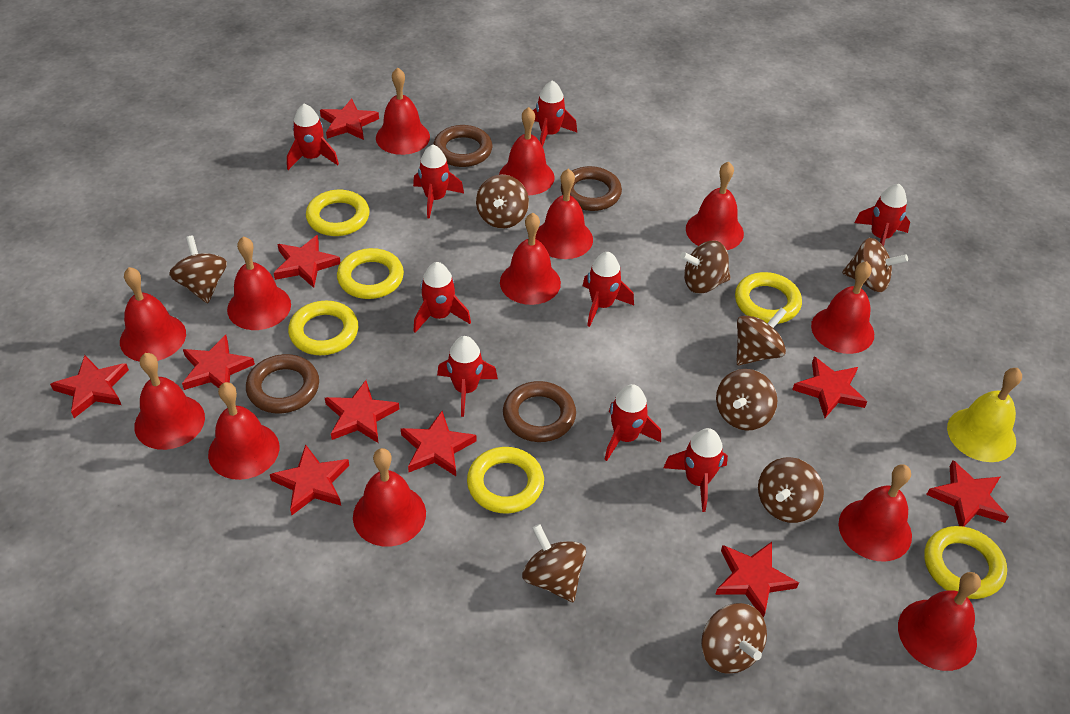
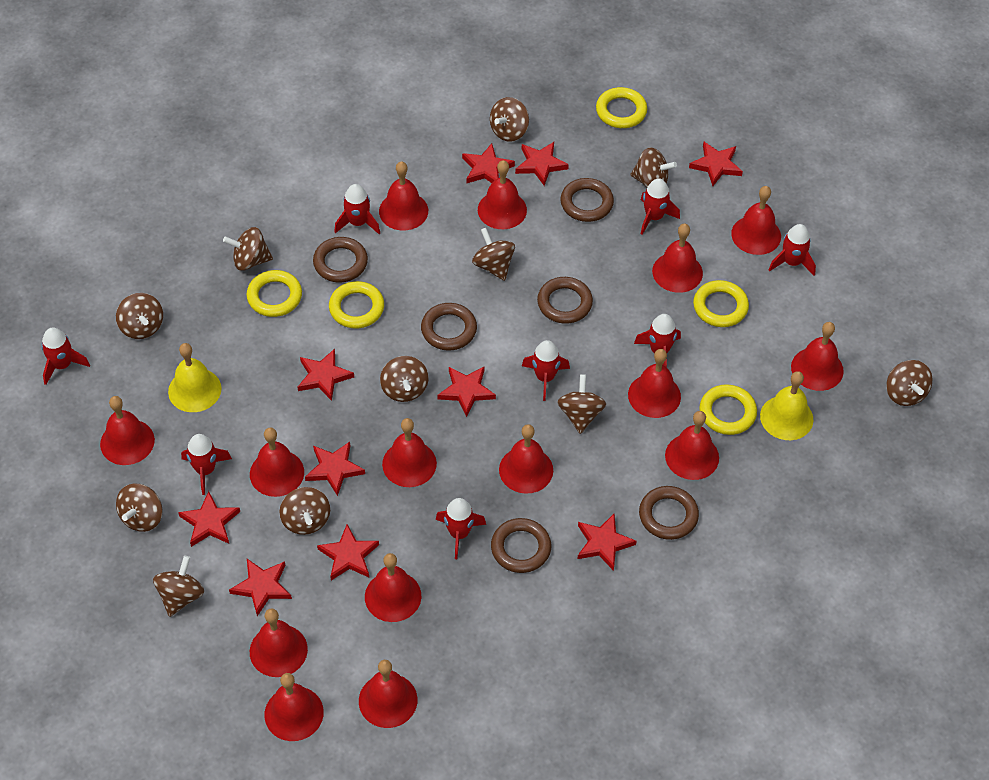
brown ring: [246,354,319,414] [433,125,492,167] [503,381,576,442] [561,166,622,211] = 4 -> [313,237,368,282] [421,303,477,351] [491,518,551,573] [537,277,593,324] [560,178,614,222] [639,486,699,540] = 6
brown spinning top: [169,236,227,303] [476,175,529,228] [522,524,586,602] [680,241,731,293] [701,603,767,674] [716,369,777,431] [736,307,787,365] [758,457,824,523] [842,238,908,292] = 9 -> [116,293,163,339] [116,484,163,532] [153,556,204,617] [223,227,273,271] [279,487,330,535] [380,356,428,402] [472,228,515,281] [490,97,529,142] [557,374,606,434] [630,147,677,187] [886,360,933,406] = 11
red bell: [120,267,186,362] [134,353,205,450] [208,382,279,480] [227,236,291,330] [353,448,426,547] [376,67,430,155] [499,107,554,195] [500,213,561,305] [535,169,593,259] [686,162,744,250] [811,261,874,354] [839,464,912,562] [898,572,981,671] = 13 -> [100,396,155,465] [250,427,304,497] [250,608,308,677] [264,673,324,741] [359,660,417,728] [365,553,421,622] [379,161,428,230] [382,418,437,487] [478,160,527,229] [499,424,553,494] [628,349,681,418] [652,224,703,293] [665,411,719,480] [731,186,781,255] [791,322,844,391] = 15
red rocket: [287,104,339,170] [413,145,464,219] [413,262,471,333] [437,336,498,417] [533,81,577,147] [583,252,634,327] [604,384,661,461] [663,428,728,512] [854,184,910,246] = 9 -> [41,328,90,385] [181,434,232,495] [334,184,380,234] [436,498,486,559] [522,340,570,401] [634,314,681,367] [641,178,680,235] [769,224,816,275] = 8
yellow bell: [947,368,1022,462] = 1 -> [168,343,221,412] [760,371,813,440] = 2
yellow ring: [288,301,358,355] [306,190,370,236] [337,248,404,299] [467,447,544,514] [735,272,802,324] [924,526,1007,599] = 6 -> [247,270,302,317] [329,281,384,328] [596,87,647,128] [693,280,749,327] [699,384,757,435] = 5

